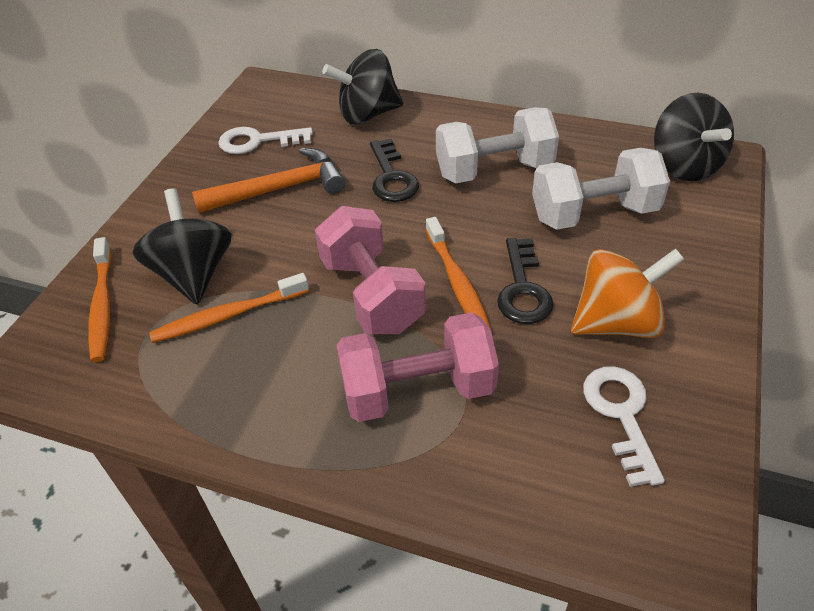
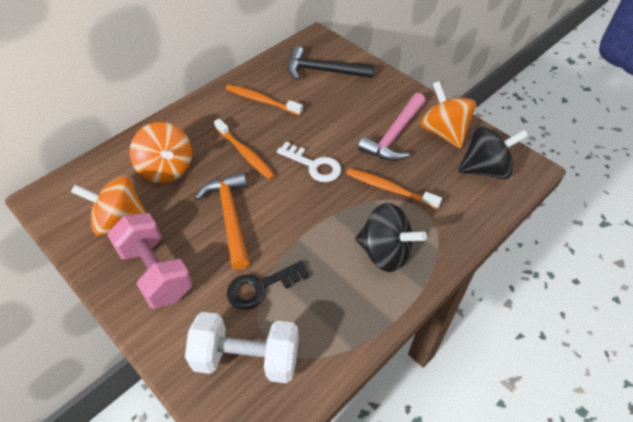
black hammer: none = 0 -> [288,46,374,80] = 1
black key: [370,139,419,202] [497,238,553,324] = 2 -> [227,261,309,310] = 1
black spinning top: [132,188,232,305] [322,49,403,124] [654,93,734,181] = 3 -> [355,203,427,272] [458,125,528,179] = 2
orange spinning top: [571,248,684,338] = 1 -> [71,176,146,236] [130,122,192,183] [420,81,476,148] = 3
pink dumbbell: [315,206,426,334] [336,312,499,422] = 2 -> [107,213,193,309] = 1
pink hammer: none = 0 -> [358,93,425,161] = 1
white dumbbell: [436,107,559,183] [532,148,670,230] = 2 -> [185,312,299,383] = 1
white key: [218,127,313,154] [583,366,665,487] = 2 -> [277,142,341,182] = 1

